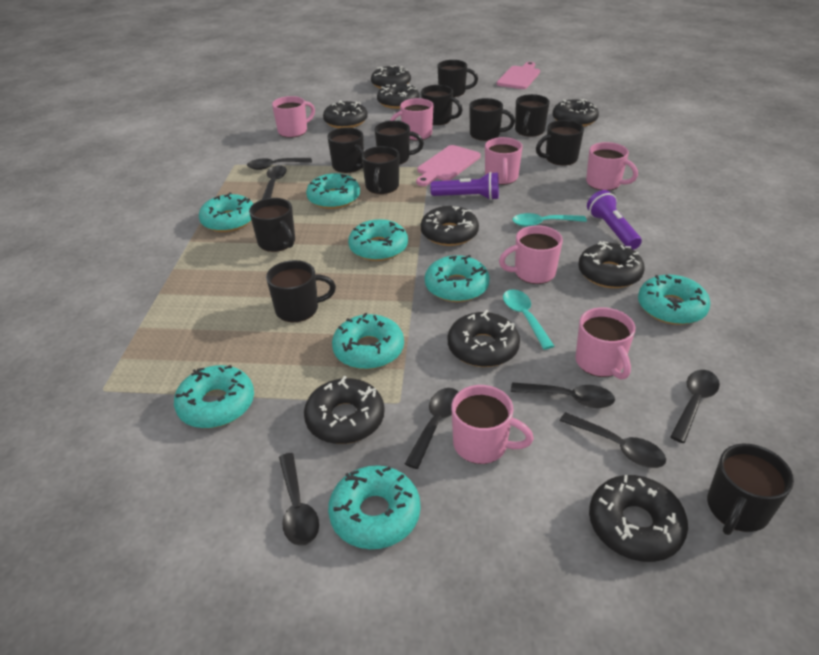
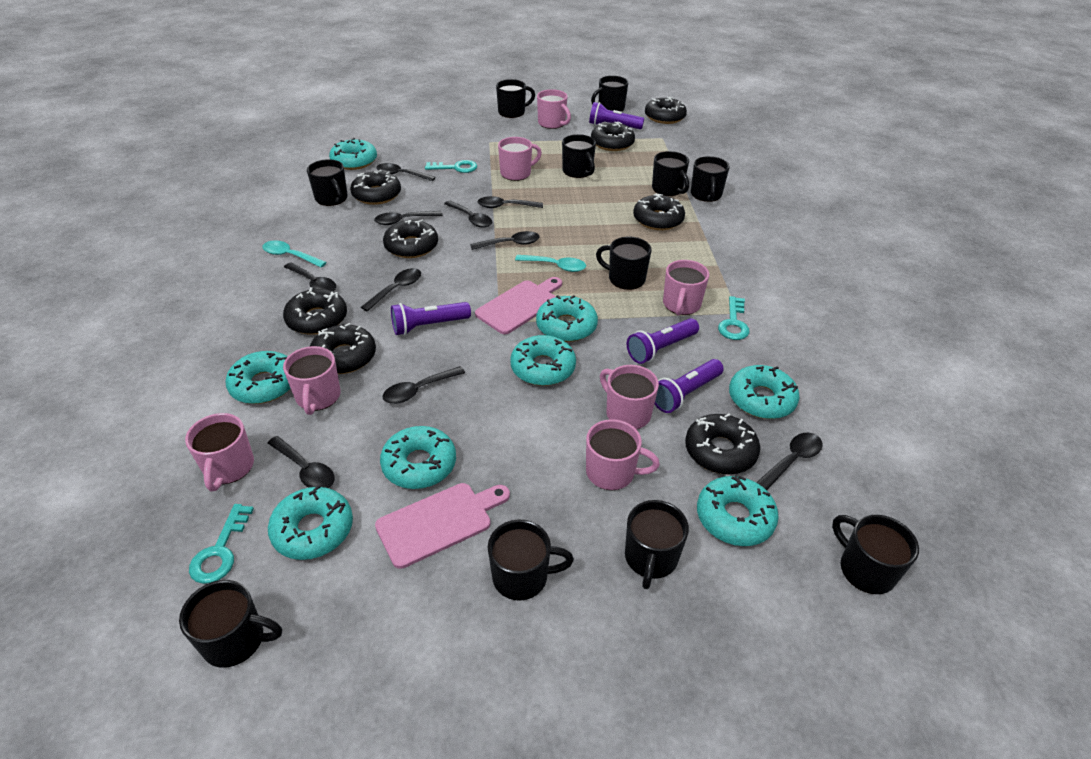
black donut: [304,376,385,444] [323,100,368,128] [371,65,411,89] [377,83,419,109] [421,206,479,246] [448,310,520,367] [553,99,599,127] [578,241,645,288] [589,475,688,562] = 9 -> [283,287,347,335] [310,323,376,374] [350,170,401,205] [383,219,438,258] [591,121,635,151] [633,193,685,230] [645,97,687,124] [685,413,760,475] = 8
black spoon: [247,158,312,170] [262,165,287,200] [279,453,319,546] [405,388,458,469] [511,382,615,408] [560,412,666,468] [670,370,720,443] = 7 -> [268,436,334,488] [284,263,336,291] [361,268,421,312] [374,211,442,225] [376,163,435,181] [382,366,465,404] [444,200,492,228] [470,231,539,250] [478,196,543,208] [756,433,823,490] = 10
purple flashlight: [431,172,499,200] [587,190,642,250] = 2 -> [391,302,471,335] [589,102,644,129] [627,318,699,364] [655,359,724,413] = 4
turquoise key: none = 0 -> [189,504,254,584] [425,160,477,173] [718,296,750,340] = 3

